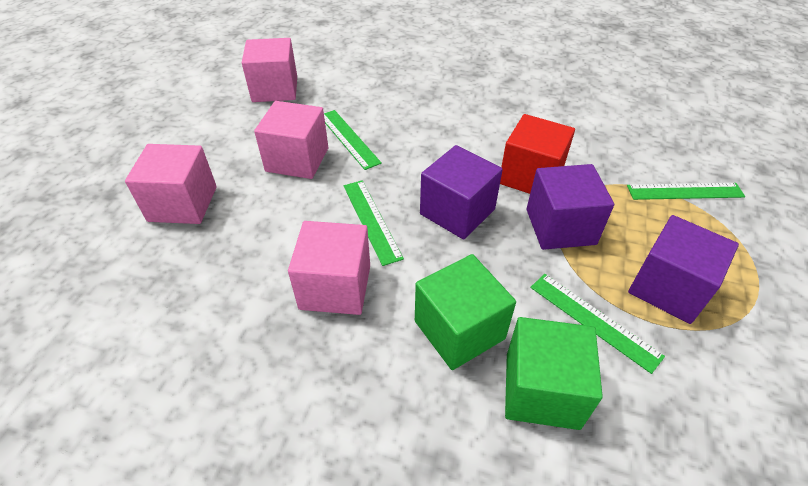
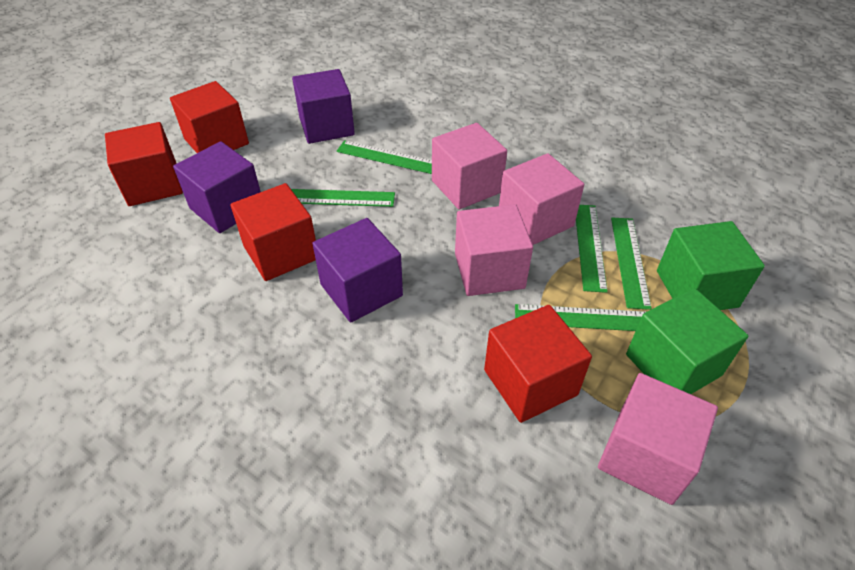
green ruler: [324,110,382,170] [344,180,404,266] [530,274,665,374] [627,183,745,200] = 4 -> [291,189,395,207] [336,140,432,174] [515,304,646,331] [576,205,608,293] [611,218,652,310] = 5
red cube: [500,114,575,194] = 1 -> [105,122,183,206] [170,81,249,153] [230,183,316,281] [484,305,592,423] = 4

